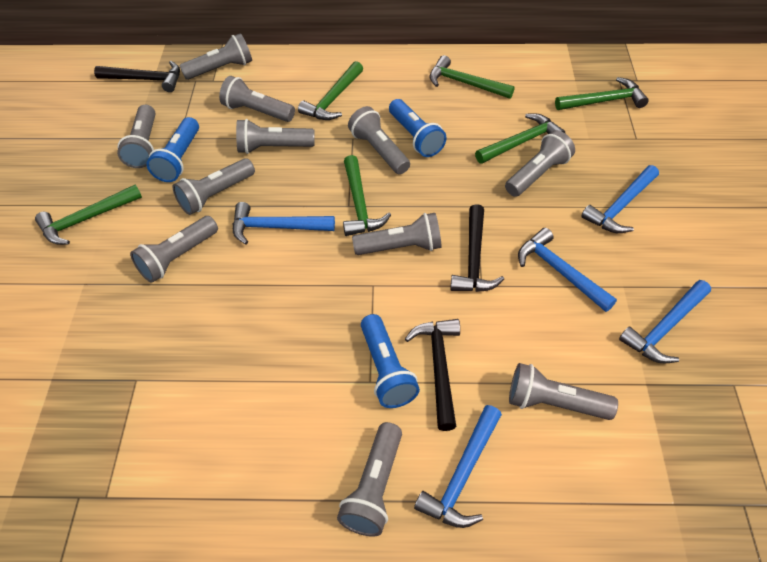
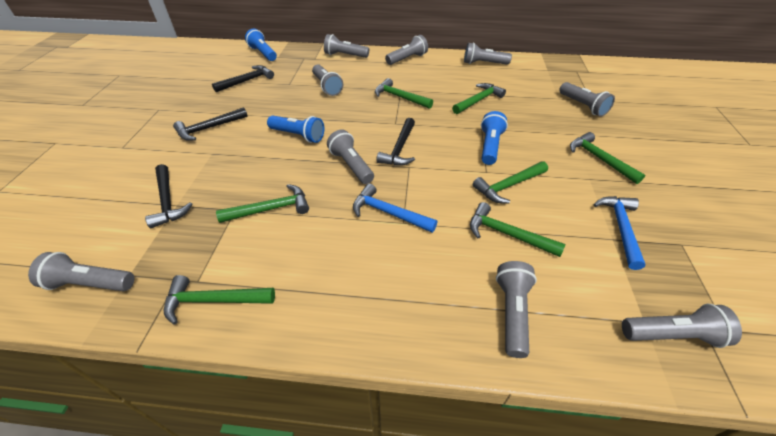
black hammer: [94,61,180,92] [405,319,460,431] [450,204,504,292] = 3 -> [145,164,193,228] [173,107,248,141] [212,65,274,92] [376,118,415,166] = 4
blue hammer: [233,202,335,244] [414,405,502,528] [518,228,617,312] [581,165,659,233] [619,280,711,363] = 5 -> [353,184,437,233] [593,196,645,270] = 2
green hammer: [35,185,142,245] [298,61,363,120] [343,155,391,236] [430,55,515,99] [475,113,565,164] [555,77,649,110] = 6 -> [164,275,275,324] [216,184,309,223] [375,78,433,109] [452,83,506,114] [470,202,565,257] [473,161,548,203] [570,132,645,184] = 7
grey flashlight: [117,105,156,168] [130,216,218,283] [173,158,255,215] [179,33,252,80] [219,76,295,122] [236,119,315,154] [337,422,402,537] [348,106,410,174] [352,213,442,255] [505,130,575,197] [509,363,618,420] = 11 -> [28,252,134,291] [312,64,343,96] [324,34,369,58] [327,130,374,184] [385,35,428,65] [464,42,512,65] [496,261,537,358] [559,82,615,117] [622,304,742,348] = 9

